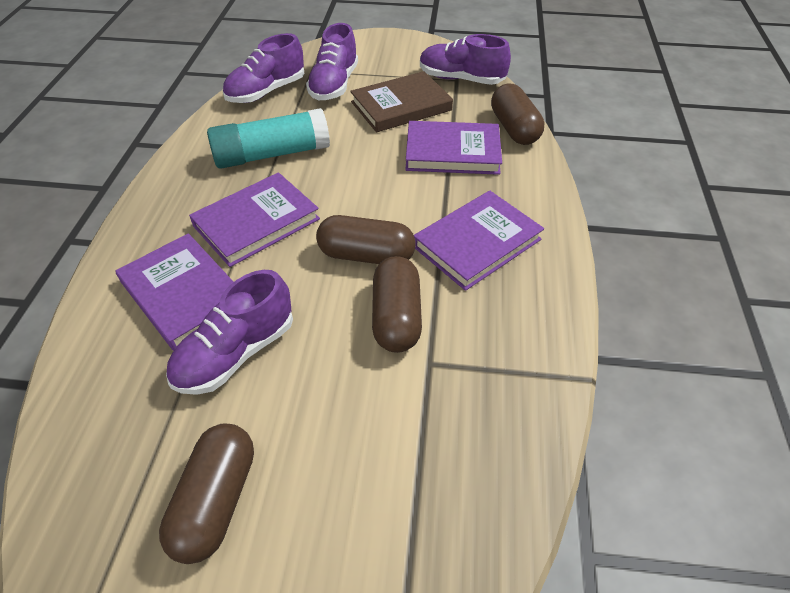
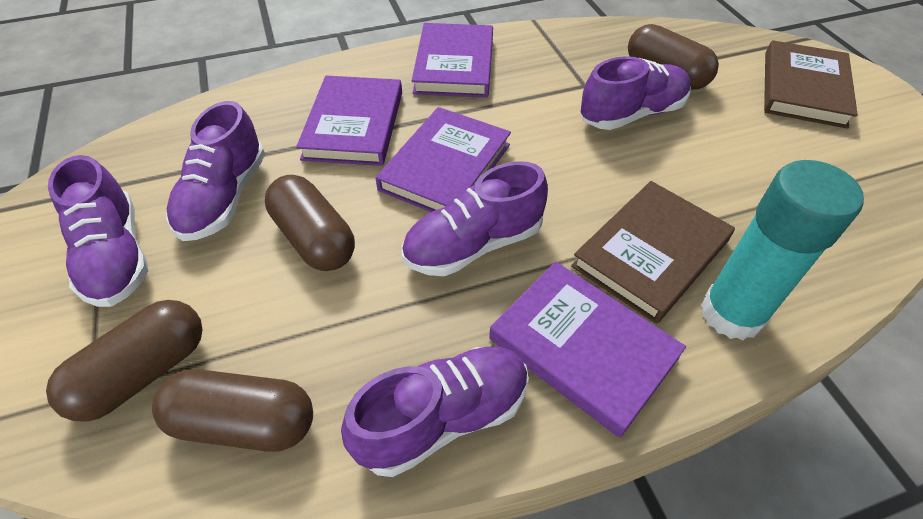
brown book: [350,71,453,132] = 1 -> [571,181,735,324] [764,40,858,129] = 2
purple shoe: [166,270,293,395] [223,33,305,103] [306,23,358,100] [420,34,511,85] = 4 -> [48,155,148,307] [166,101,265,241] [341,347,529,477] [402,161,548,276] [580,56,691,130] = 5

